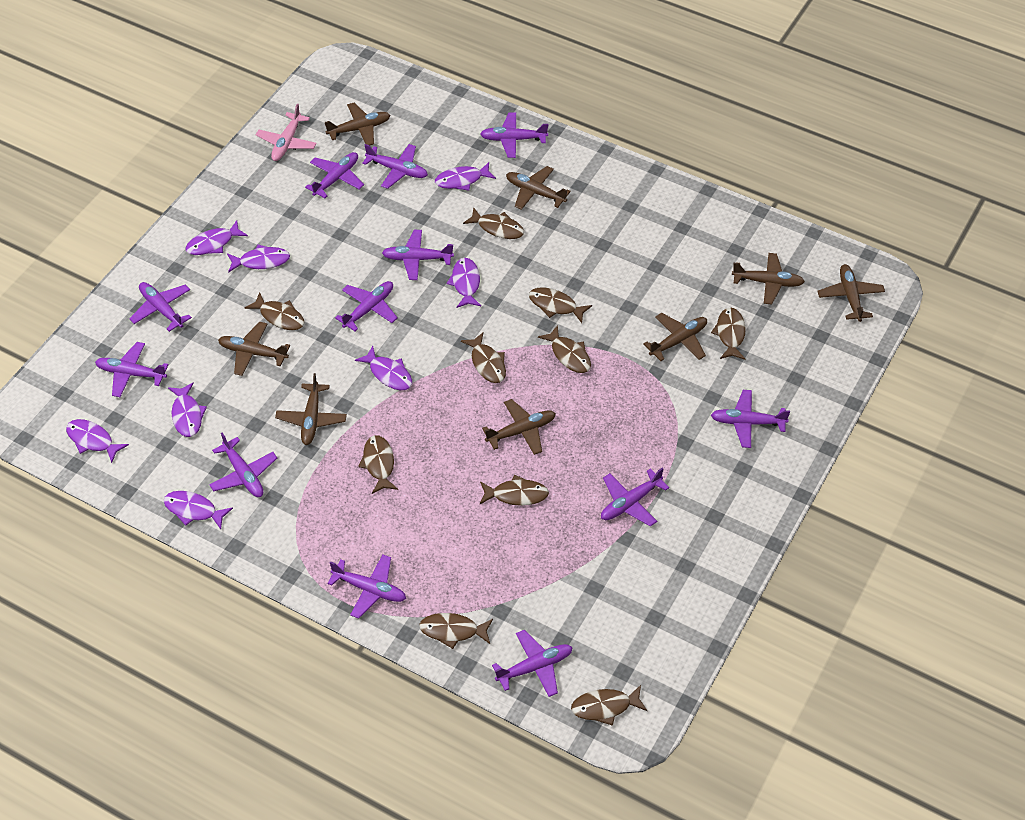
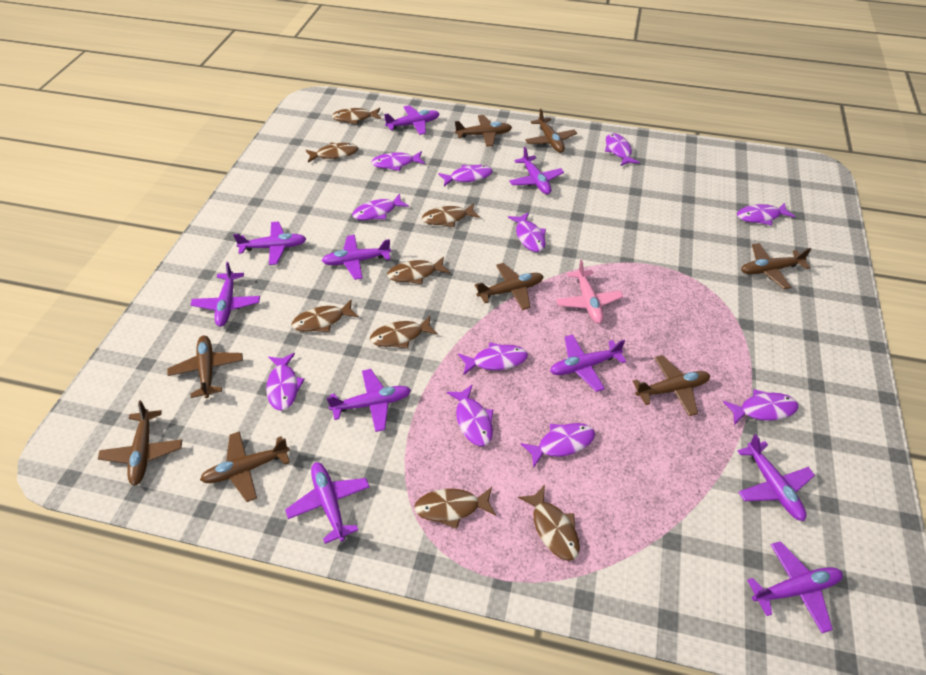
brown fish: [245,292,304,330] [358,435,398,494] [419,613,493,649] [461,333,506,383] [463,207,524,239] [480,475,549,506] [529,287,592,323] [538,325,591,373] [571,685,648,726] [711,307,746,360] = 10 -> [292,300,359,332] [306,142,358,163] [332,108,381,124] [370,316,438,349] [387,256,450,284] [414,487,496,529] [422,203,480,227] [518,485,580,561] = 8
purple fish: [66,419,129,463] [164,491,233,529] [168,382,207,437] [185,220,248,255] [227,245,290,273] [355,346,412,390] [435,162,496,191] [447,258,481,308] = 8 -> [266,353,305,411] [352,193,409,220] [371,151,425,171] [438,165,492,186] [447,385,493,446] [458,342,528,375] [508,212,546,252] [521,423,595,468] [605,133,640,166] [723,389,799,425] [737,203,795,225] = 11
purple plane: [95,342,168,397] [129,282,192,332] [209,433,277,497] [305,152,364,198] [327,555,406,619] [335,281,398,331] [362,144,428,189] [382,230,454,280] [480,112,548,158] [492,630,573,697] [601,467,669,527] [711,390,790,448] = 12 -> [191,262,260,327] [233,221,306,265] [285,462,370,544] [322,235,391,280] [326,369,411,432] [384,105,440,135] [509,147,564,194] [550,334,626,392] [738,434,815,521] [747,541,843,633] = 10

